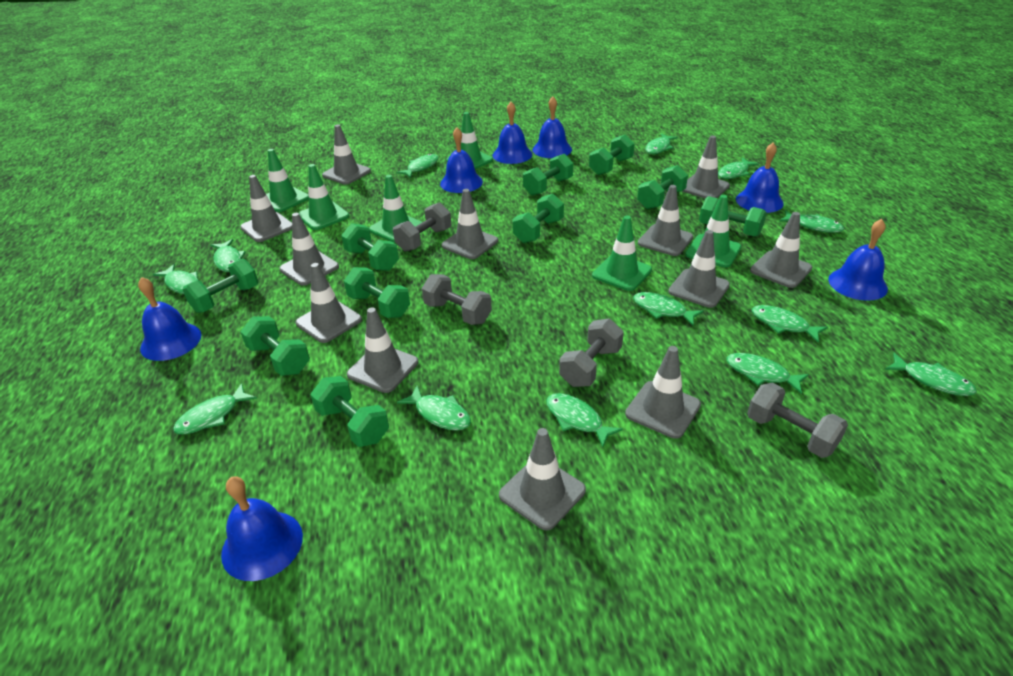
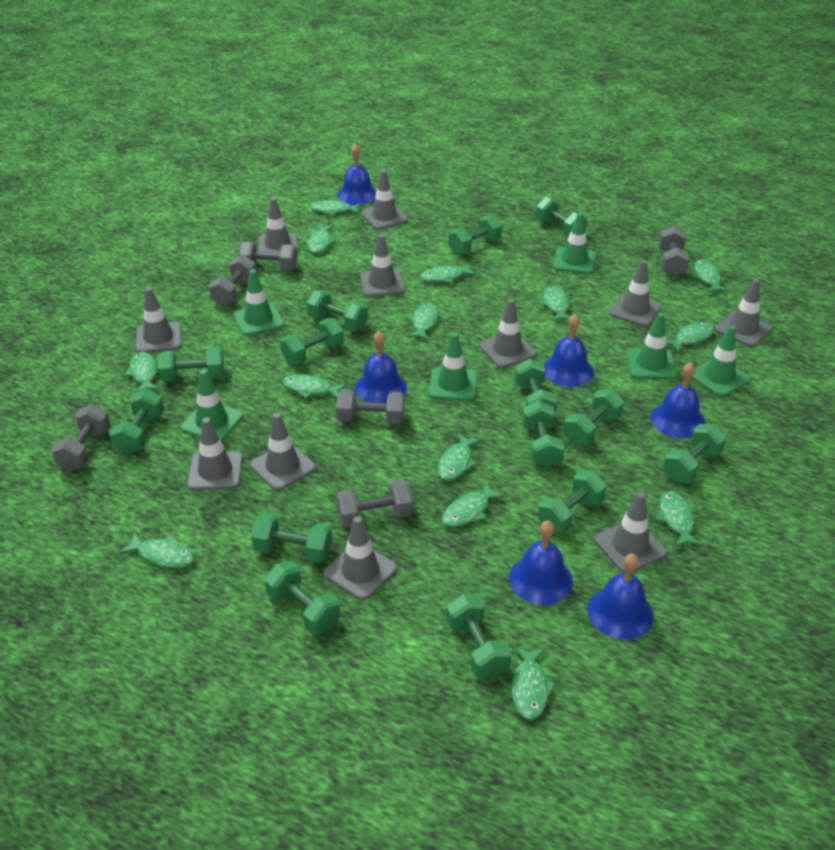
blue bell: [138,277,201,361] [221,476,303,581] [440,127,483,193] [493,102,532,164] [532,97,572,158] [736,143,784,213] [828,219,888,301] = 7 -> [337,143,376,205] [355,331,407,403] [509,520,573,605] [544,314,594,387] [587,554,654,639] [650,362,705,438] = 6
green dumbbell: [182,259,258,313] [240,316,310,376] [311,376,389,447] [341,223,399,271] [344,267,410,318] [513,194,564,243] [523,154,573,196] [589,134,635,175] [637,165,688,209] [699,196,767,237] = 10 -> [109,389,164,454] [158,347,225,382] [251,513,333,563] [264,561,341,634] [280,318,344,365] [307,290,368,331] [446,594,512,678] [449,215,502,255] [514,359,558,414] [522,401,565,468] [535,197,587,237] [538,470,607,533] [563,389,624,445] [663,424,726,483] = 14
green fish: [153,264,199,294] [173,383,257,434] [211,239,246,272] [396,154,439,178] [397,386,471,431] [546,393,623,447] [633,292,704,326] [645,133,678,154] [718,157,759,179] [726,353,809,394] [752,305,828,343] [779,210,844,233] [885,353,977,396] = 13 -> [119,533,195,568] [125,352,160,393] [282,374,347,399] [307,224,336,253] [310,200,362,216] [407,303,439,340] [421,263,477,283] [437,433,481,480] [442,482,505,527] [511,646,556,720] [540,286,570,322] [656,491,703,547] [666,322,714,353] [692,260,728,293] = 14
grey dumbbell: [393,202,451,252] [422,274,492,325] [559,319,624,387] [747,383,848,458] = 4 -> [51,404,111,471] [209,255,257,306] [238,242,297,270] [336,389,404,424] [336,480,413,528] [659,226,690,276] = 6
grey traffic cone: [240,175,292,242] [279,213,339,286] [296,263,362,343] [322,124,371,185] [347,307,418,393] [442,189,498,259] [499,428,586,530] [625,346,701,439] [638,185,693,256] [668,230,730,308] [682,135,730,199] [750,212,812,288] = 12 -> [136,287,181,353] [187,417,243,490] [250,413,316,491] [258,197,298,254] [324,516,397,600] [360,234,405,297] [361,170,408,230] [479,299,536,368] [595,492,667,573] [609,260,661,326] [715,279,772,347] = 11

